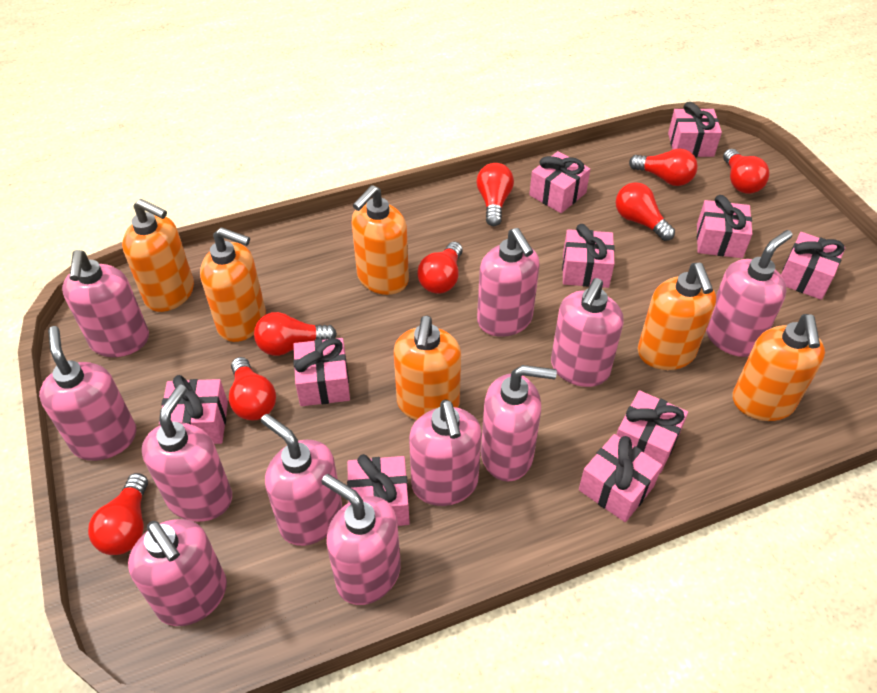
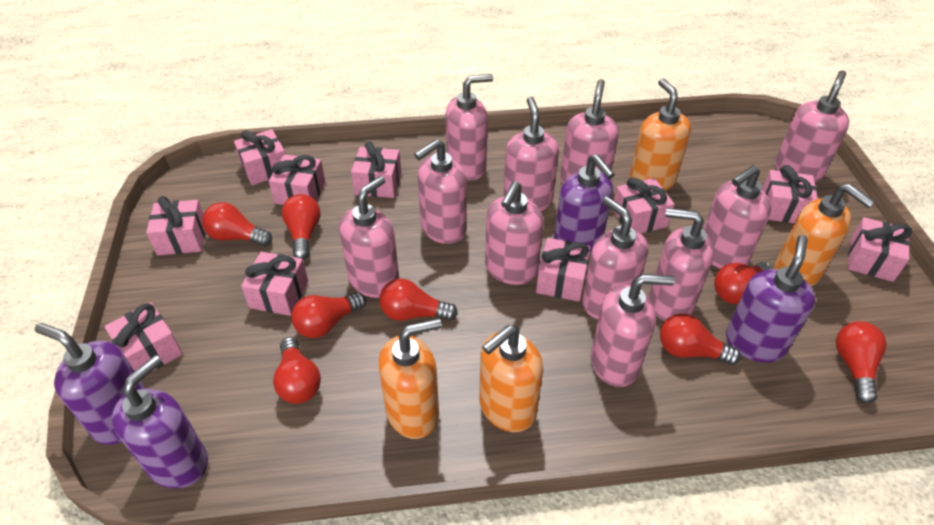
orange soap dispenser: [122,199,194,312] [200,227,266,342] [352,185,409,295] [394,315,461,420] [638,263,716,370] [732,314,825,421] = 6 -> [378,318,442,439] [479,325,543,432] [629,78,691,191] [774,184,875,286] = 4
purple soap dispenser: none = 0 -> [35,323,145,445] [112,355,208,489] [554,154,615,255] [726,235,815,363] = 4

